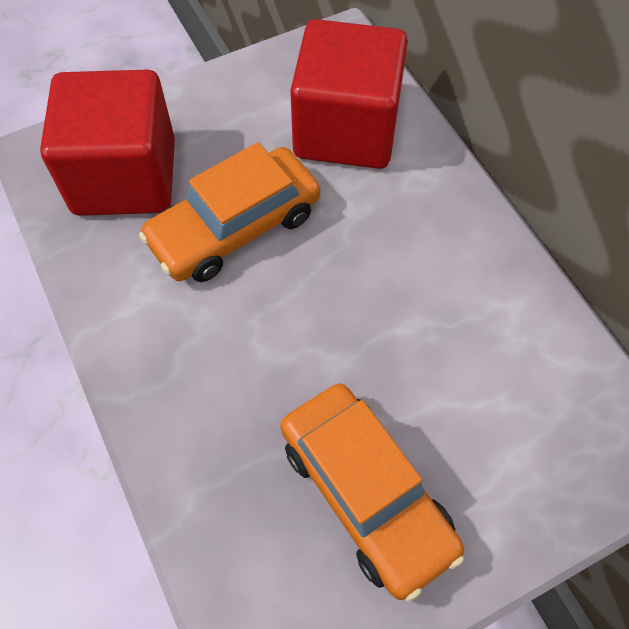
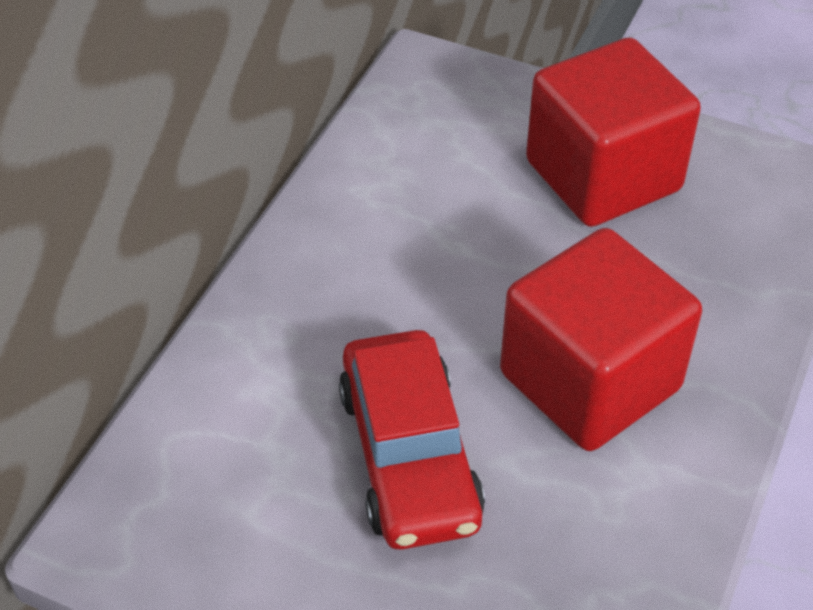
orange car: [139,142,320,282] [280,383,465,601] = 2 -> none = 0
red car: none = 0 -> [339,330,485,550] = 1

